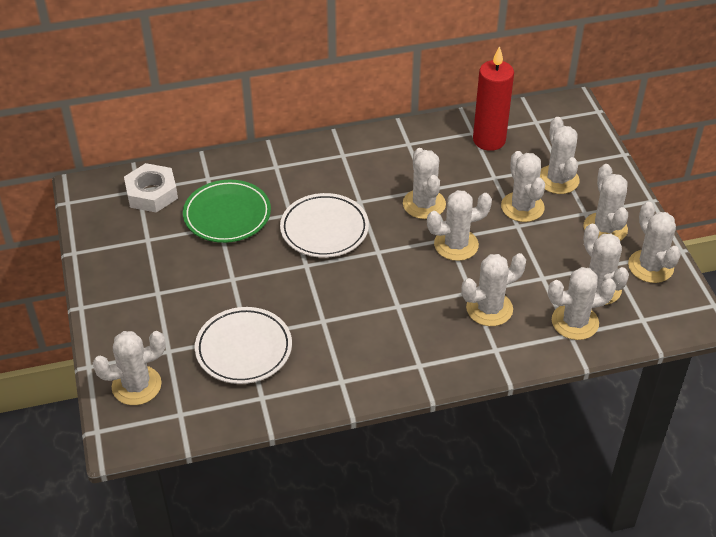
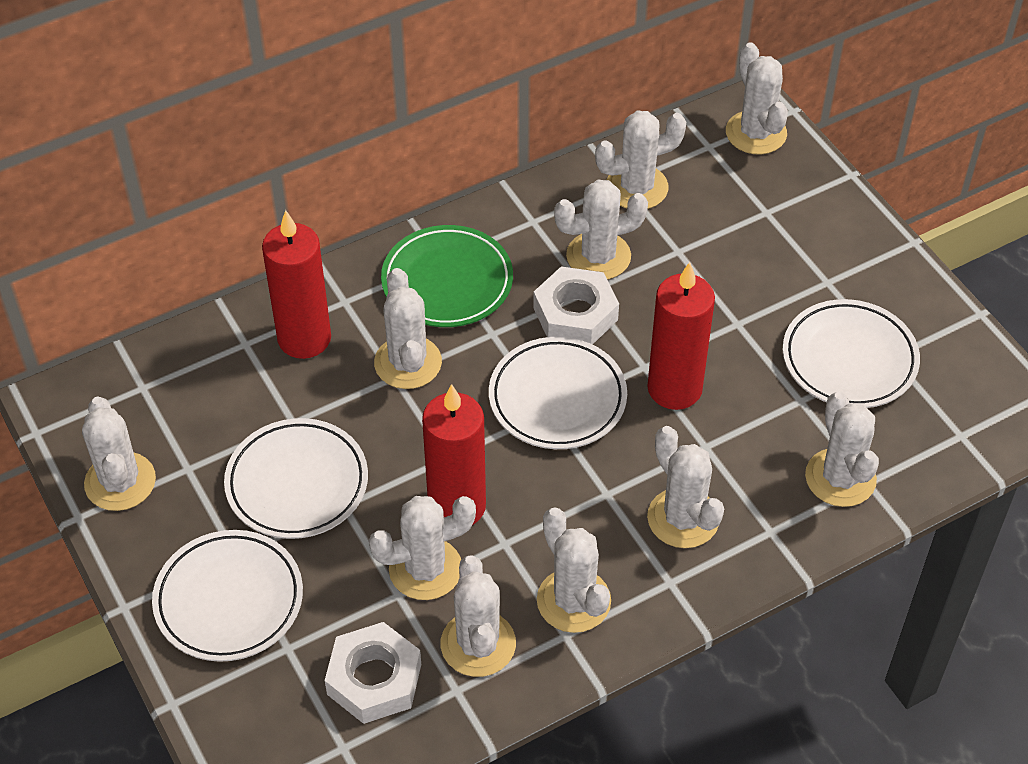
red candle: [473,46,514,151] = 1 -> [262,210,331,359] [422,384,486,525] [647,262,715,410] = 3
white nut: [124,163,178,213] = 1 -> [325,622,421,724] [533,266,619,344] = 2
white plate: [195,307,292,384] [280,193,369,258] = 2 -> [152,530,303,662] [224,418,368,539] [489,337,627,449] [783,299,920,408] = 4

